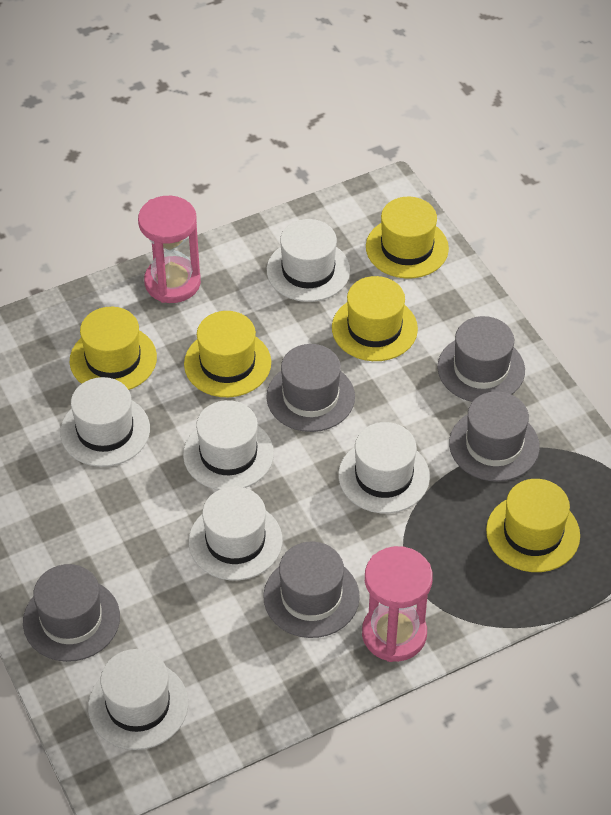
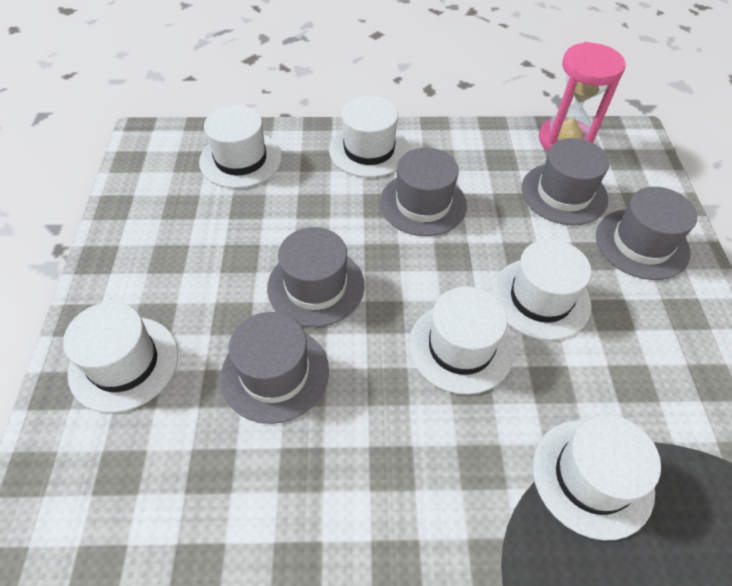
pink hourglass: [138,196,201,303] [362,546,433,662] = 2 -> [539,42,626,152] = 1
yellow hat: [70,307,157,390] [184,311,271,397] [332,276,418,361] [366,197,449,279] [486,479,580,572] = 5 -> none = 0

